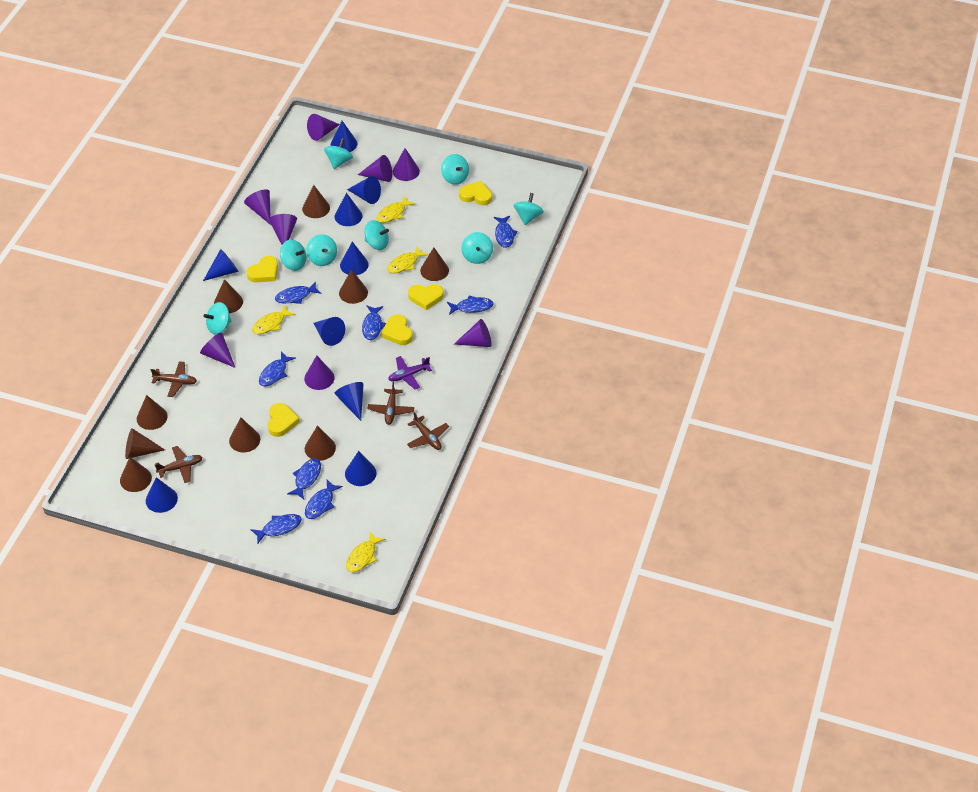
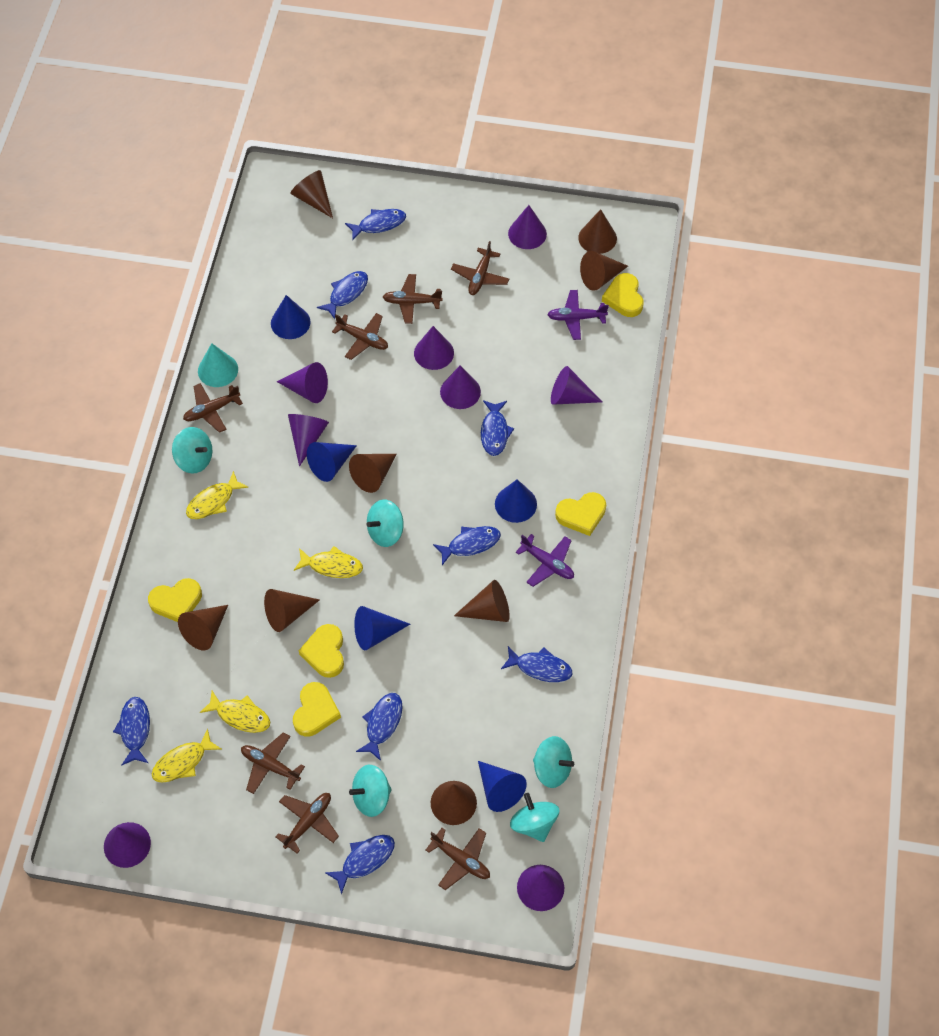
blue cone: [146,477,178,513] [203,249,239,281] [313,317,345,346] [331,121,358,152] [334,382,364,421] [335,193,362,226] [340,241,369,275] [345,451,376,486] [347,176,381,204] = 9 -> [271,295,310,339] [307,442,357,482] [354,606,410,650] [478,761,527,812] [495,479,537,523] = 5
brown cone: [120,457,152,492] [125,428,165,459] [137,395,168,430] [214,279,243,313] [229,418,260,453] [302,185,330,218] [305,425,336,461] [339,269,368,304] [420,247,449,281] = 9 -> [178,605,228,650] [264,589,320,632] [291,170,333,218] [349,454,397,493] [431,781,477,825] [454,580,510,622] [578,209,617,254] [580,251,628,291] = 8
brown plane: [151,361,197,397] [155,446,203,483] [367,382,414,425] [407,412,449,450] = 4 -> [183,383,243,433] [241,732,305,794] [275,793,339,853] [332,313,388,360] [383,274,443,324] [426,828,490,890] [451,241,509,295] = 7
purple plane: [388,356,432,389] = 1 -> [516,534,574,587] [547,290,609,340] = 2
turquoise cone: none = 0 -> [198,343,238,387] = 1
turquoise spinning top: [204,302,232,335] [280,240,307,271] [307,234,337,266] [324,138,353,169] [365,220,389,250] [441,154,469,185] [462,232,493,264] [514,193,544,225] = 8 -> [172,427,212,474] [349,765,392,817] [367,499,404,547] [510,793,559,842] [533,736,574,788] = 5

